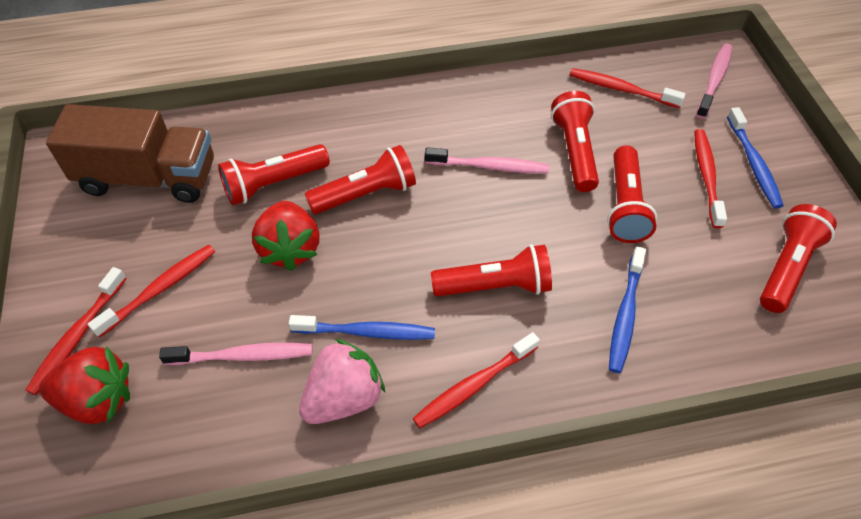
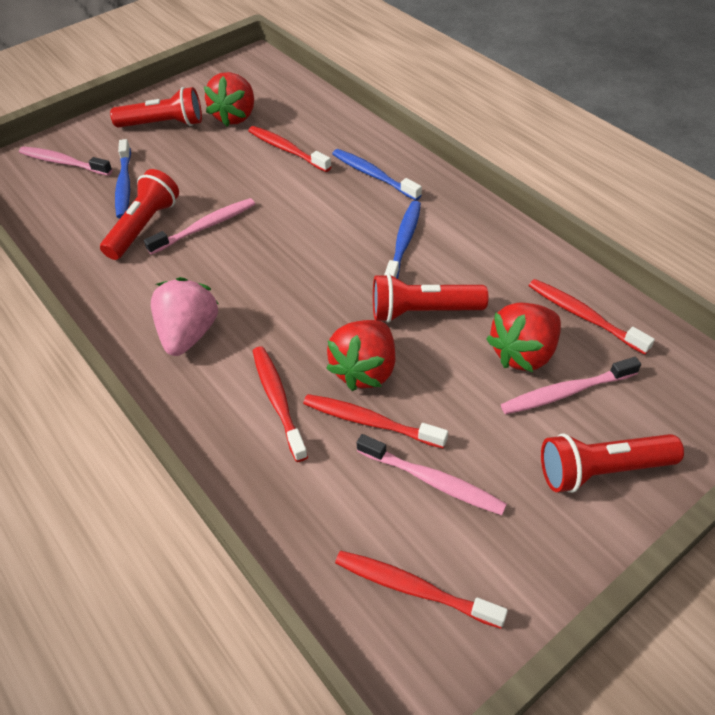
brown truck: [46,104,214,203] = 1 -> none = 0
pink toothbrush: [159,343,312,365] [425,147,549,173] [696,44,732,119] = 3 -> [19,146,112,176] [144,198,255,255] [356,434,507,515] [501,357,641,414] = 4
red flashlight: [218,144,330,205] [305,145,416,214] [431,244,552,297] [551,91,599,192] [607,145,657,243] [760,204,837,313] = 6 -> [100,169,179,260] [110,87,202,128] [373,273,488,323] [541,433,684,493] = 4
red strawberry: [39,346,130,424] [252,201,319,271] = 2 -> [204,72,254,127] [326,320,395,391] [486,302,561,372] = 3

